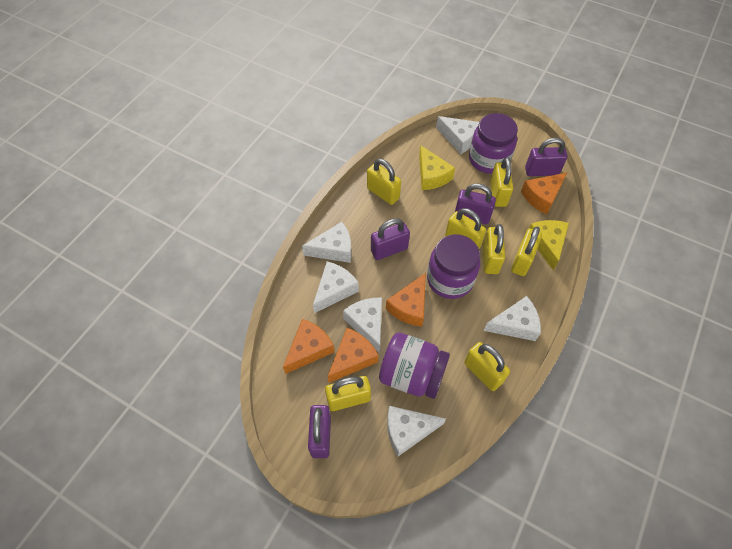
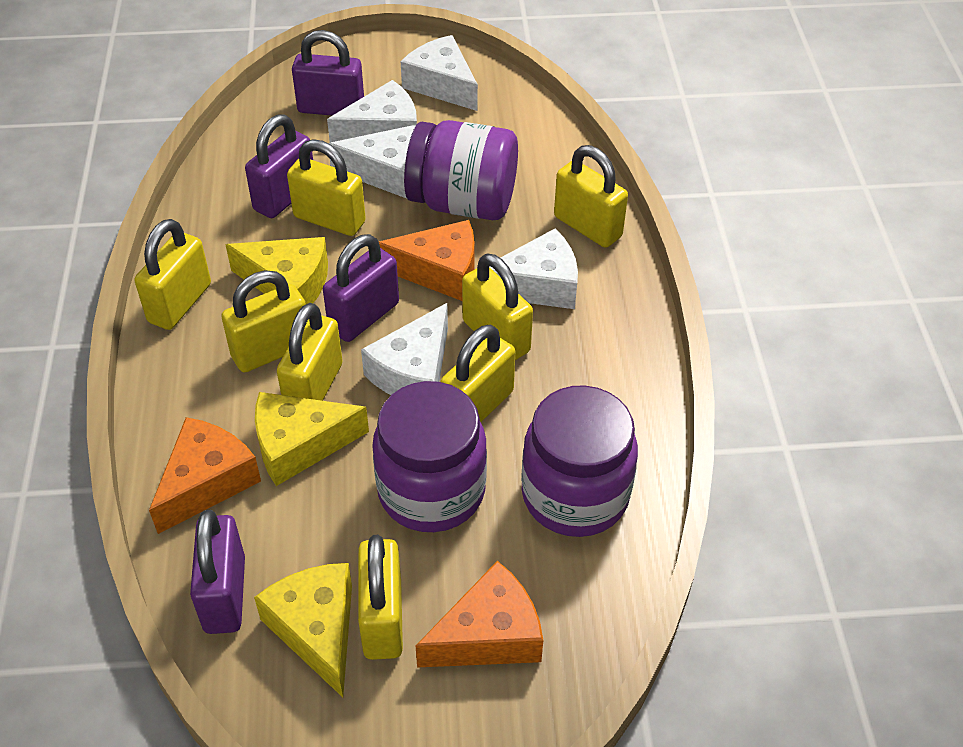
orange cheese: [283,319,335,374] [328,328,379,383] [386,273,426,327] [521,172,568,215] = 4 -> [149,417,261,534] [379,220,475,301] [416,561,543,667] = 3
white cheese: [302,222,352,263] [313,262,359,313] [343,298,382,353] [387,406,446,456] [436,116,479,154] [484,296,541,341] = 6 -> [327,80,417,142] [328,125,416,199] [361,303,448,395] [401,35,478,111] [489,229,578,309] = 5
yellow cheese: [419,145,455,190] [529,220,569,270] = 2 -> [225,237,328,304] [254,563,352,697] [255,392,369,486] = 3
yellow padlock: [325,376,371,411] [367,159,401,205] [445,208,486,249] [464,342,510,391] [483,224,505,274] [490,157,513,207] [511,227,542,276] = 7 -> [134,219,211,330] [221,270,306,373] [277,303,342,401] [287,139,366,236] [358,535,403,660] [440,324,515,422] [462,253,533,360] [554,145,628,248] = 8

